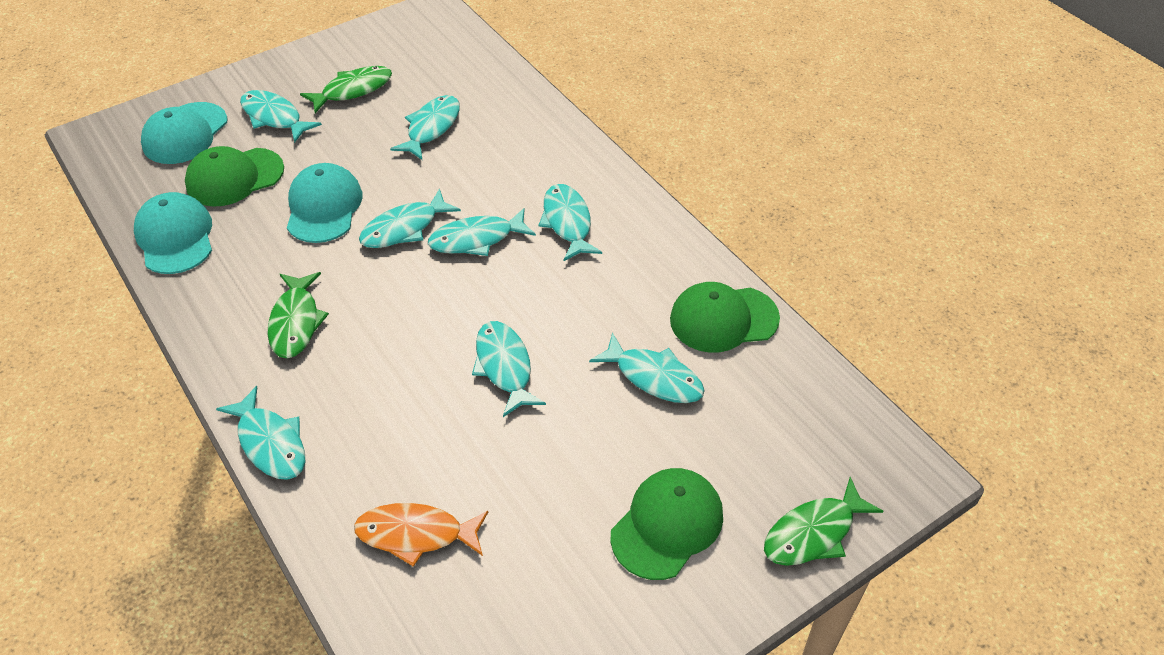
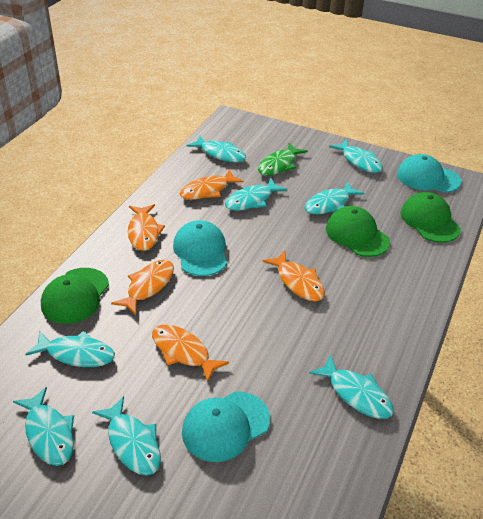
green fish: [267,272,329,358] [300,66,392,113] [764,477,884,566] = 3 -> [258,143,308,176] = 1
orange fish: [354,503,488,567] = 1 -> [111,260,174,315] [128,204,165,251] [152,324,229,383] [180,169,244,200] [262,251,325,301] = 5

